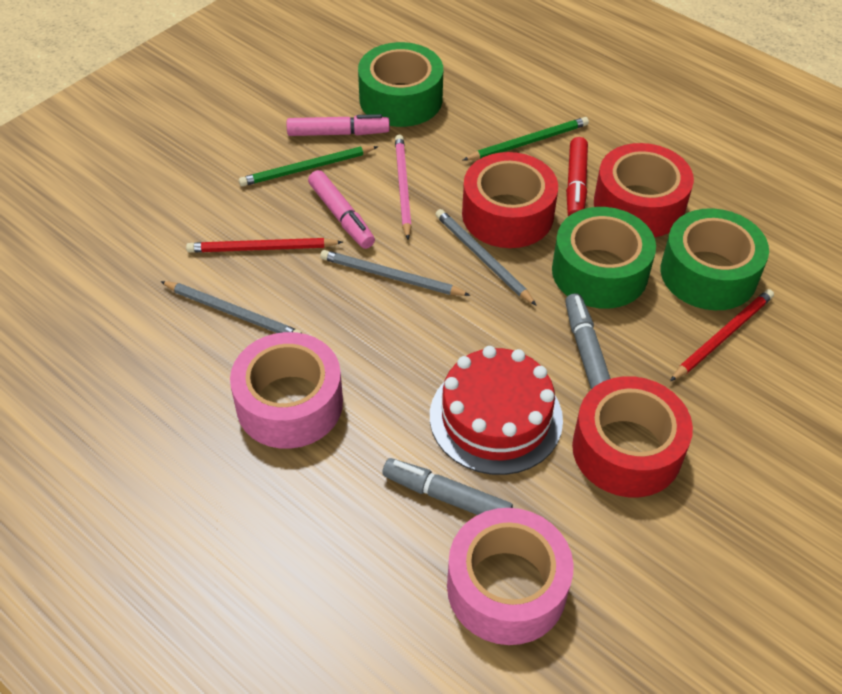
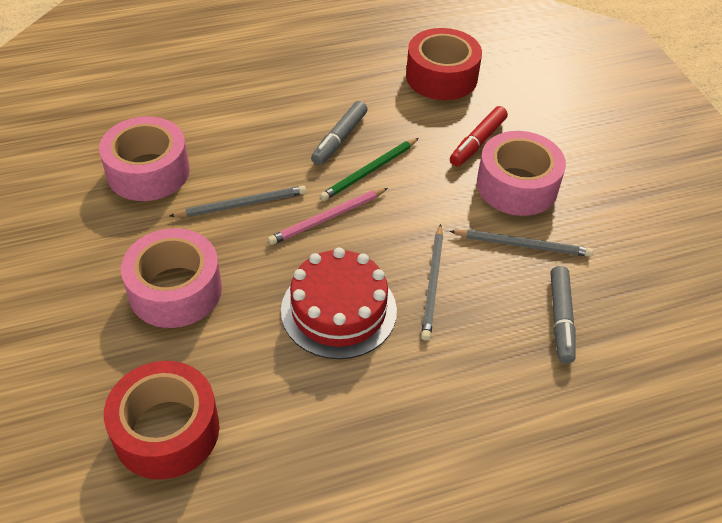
green pencil: [239,146,378,186] [463,117,589,161] = 2 -> [320,138,419,201] = 1
green tape: [358,42,443,127] [552,207,656,309] [661,208,769,310] = 3 -> none = 0
pink marker: [287,114,390,136] [308,170,375,249] = 2 -> none = 0
pink tape: [230,332,343,449] [447,508,574,645] = 2 -> [99,116,190,201] [121,228,222,328] [477,131,566,216] = 3
red pencil: [186,238,343,252] [670,289,774,381] = 2 -> none = 0
red tape: [462,152,558,248] [572,376,693,497] [594,143,694,237] = 3 -> [104,361,220,480] [406,28,482,100] = 2

